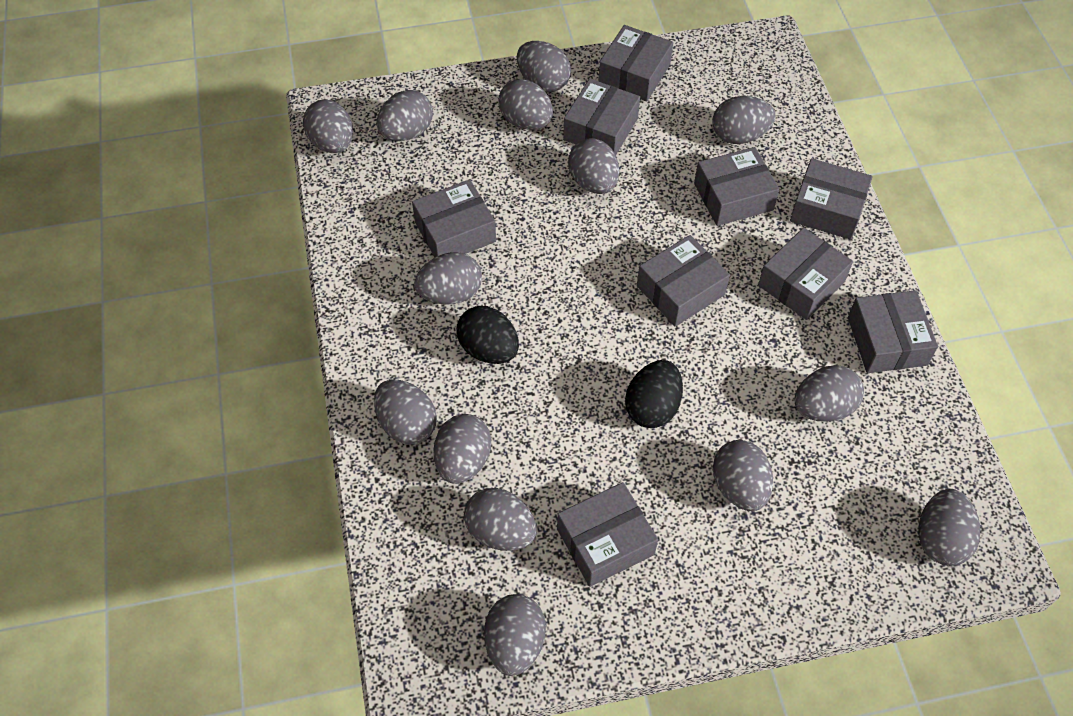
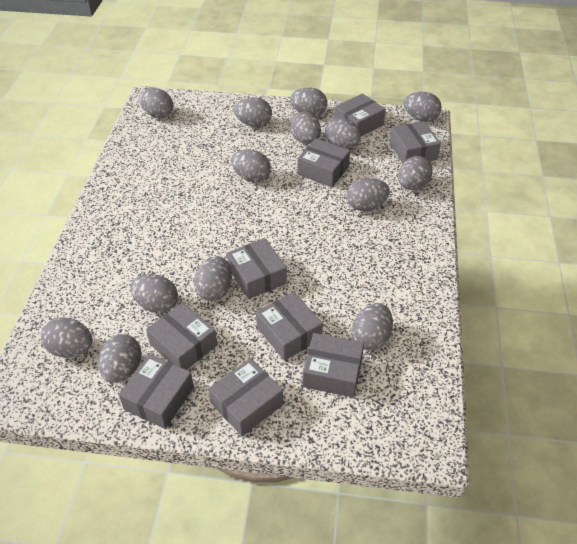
black egg: [456,306,519,364] [625,360,683,428] = 2 -> none = 0

